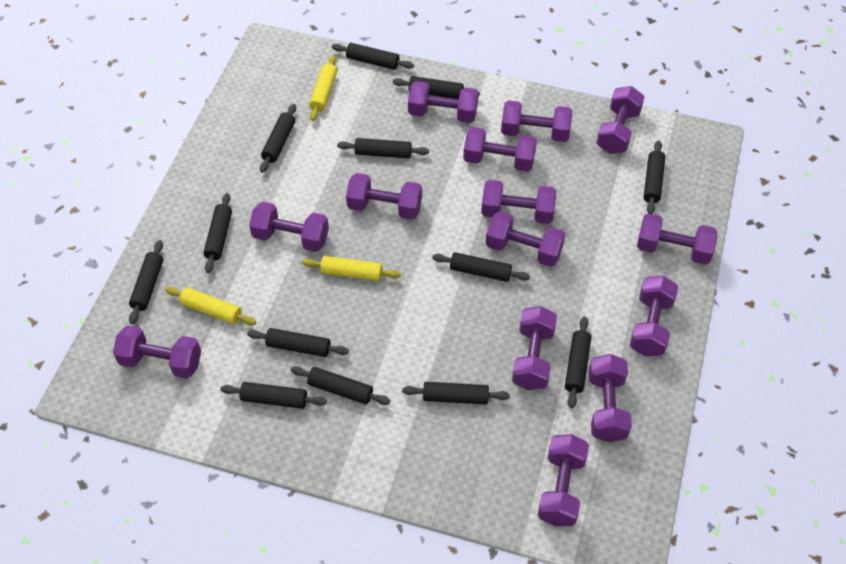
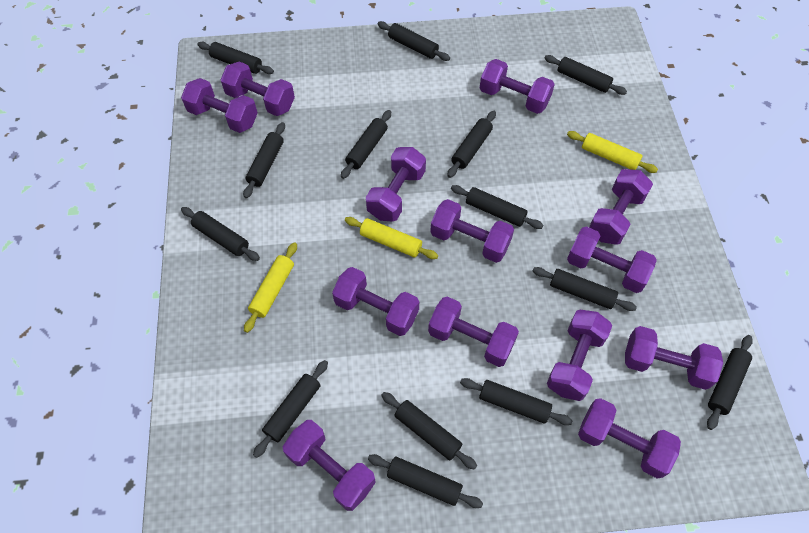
black rolling pin: [129,240,163,324] [203,193,232,273] [220,382,327,409] [247,328,349,357] [260,104,296,173] [291,366,390,405] [332,43,414,70] [337,138,429,158] [393,76,480,99] [402,382,510,404] [432,252,530,282] [565,317,591,408] [643,141,665,214] = 13 -> [181,207,260,261] [197,42,274,74] [243,122,285,198] [253,360,328,458] [341,110,391,179] [368,454,483,508] [377,21,450,61] [381,392,477,470] [447,111,496,178] [451,185,543,229] [460,378,573,425] [533,267,637,311] [544,55,627,95] [707,335,753,430] = 14
purple dumbbell: [113,325,201,379] [249,202,329,252] [346,173,422,220] [408,81,479,123] [463,127,537,172] [481,180,556,224] [486,211,565,267] [501,101,572,142] [512,306,557,390] [538,434,589,526] [589,354,632,442] [596,86,645,154] [630,276,678,356] [637,213,717,265] = 14 -> [181,78,258,133] [221,61,295,116] [283,420,376,511] [332,267,419,336] [366,147,426,222] [428,297,519,367] [430,199,514,263] [480,59,555,114] [547,310,612,401] [567,226,657,293] [578,398,681,479] [589,169,653,245] [625,326,723,390] = 13

